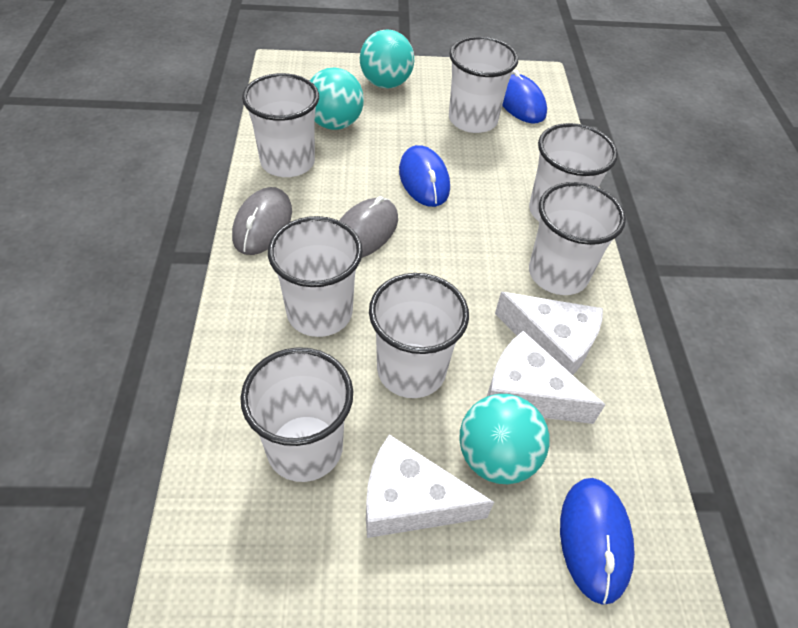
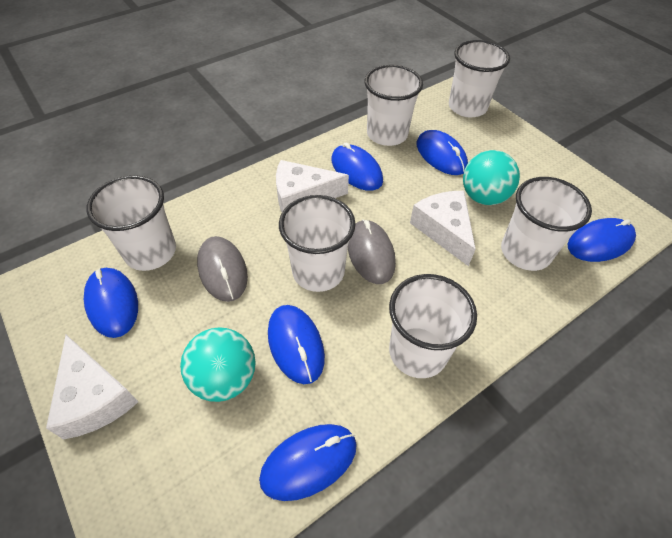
blue mouse: [399,145,450,207] [502,70,547,124] [560,478,635,605] = 3 -> [84,268,138,338] [259,424,357,501] [268,305,325,384] [332,142,383,191] [417,130,468,175] [568,218,636,262] = 6
turquoise ball: [310,68,364,130] [360,29,414,88] [459,394,550,484] = 3 -> [180,327,256,402] [463,150,520,205] = 2
white cup: [240,347,353,482] [242,73,319,177] [268,216,363,337] [369,273,469,398] [449,36,518,133] [529,123,618,222] [529,182,626,295] = 7 -> [86,175,176,271] [279,195,355,292] [365,65,423,146] [389,274,477,378] [449,40,510,117] [501,177,592,271] = 6

